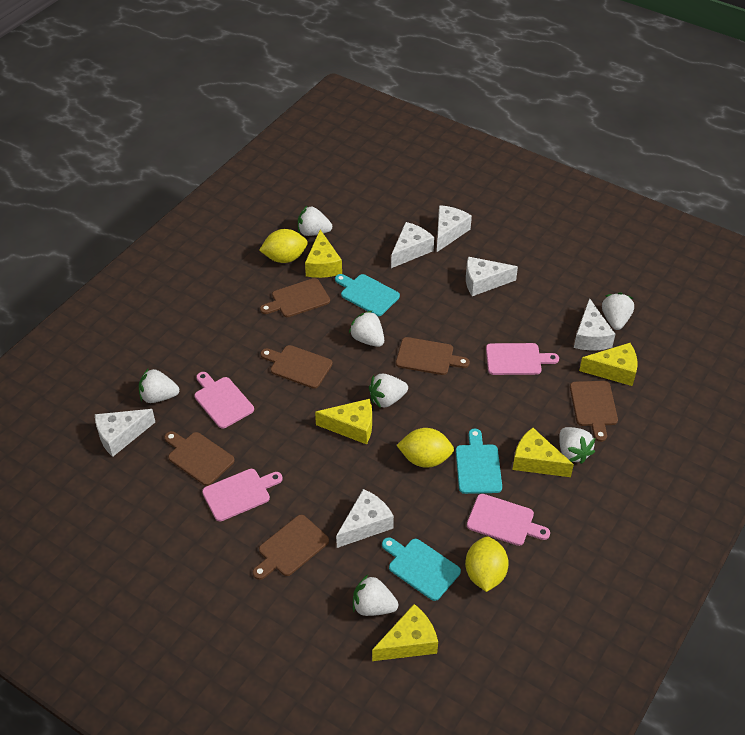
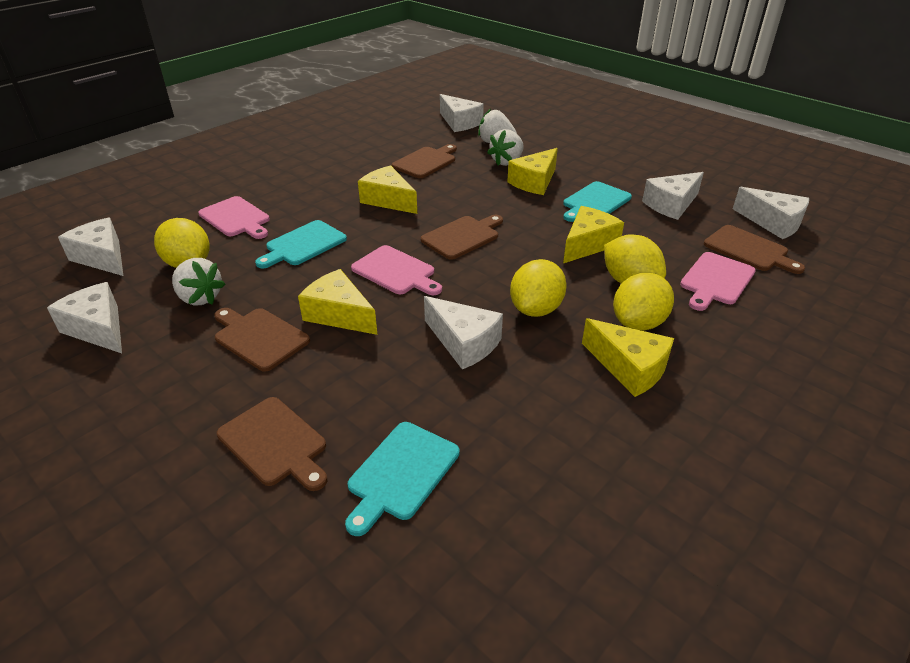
brown cutting board: [164,431,235,486] [253,515,329,580] [260,278,330,317] [260,345,332,389] [396,337,470,375] [570,381,618,442] = 6 -> [214,308,310,372] [217,397,327,491] [392,144,457,178] [421,215,503,260] [704,225,805,274] = 5
pink cutting board: [194,372,254,429] [202,469,283,522] [467,494,550,546] [486,343,559,375] = 4 -> [198,196,270,239] [351,245,442,295] [680,252,756,311] = 3
white strawberry: [139,369,179,403] [298,205,332,236] [349,311,384,347] [353,575,398,616] [369,374,408,408] [559,427,595,464] [602,292,634,330] = 7 -> [172,258,225,305] [478,109,517,143] [487,129,524,166] = 3
yellow lemon: [259,229,308,263] [397,428,454,468] [465,537,509,592] = 3 -> [154,218,210,268] [510,259,567,317] [604,234,666,284] [613,273,674,331] = 4

